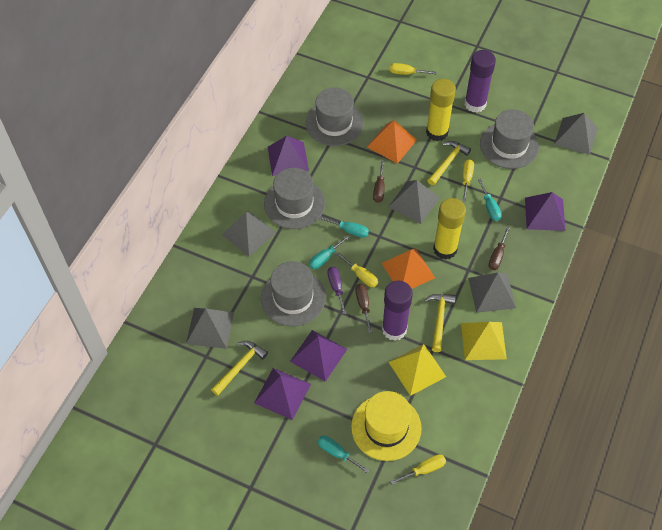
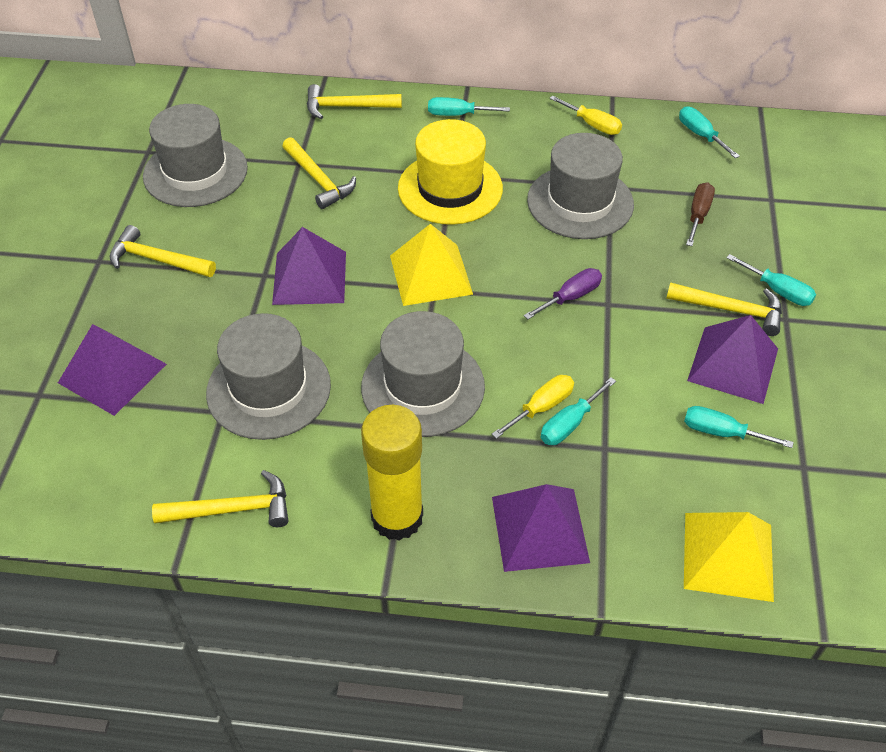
brown screwdriver: [356,284,372,333] [373,160,385,203] [489,227,510,270] = 3 -> [686,182,715,246] = 1
grey pyramid: [186,308,234,349] [222,211,276,256] [388,180,440,224] [468,273,516,313] [554,113,598,155] = 5 -> none = 0
orange pyramid: [367,120,417,164] [382,248,435,289] = 2 -> none = 0
purple glue stick: [382,281,413,341] [465,50,496,113] = 2 -> none = 0
turquoise screwdriver: [309,235,350,269] [318,435,369,473] [319,216,369,238] [478,179,502,221] = 4 -> [428,97,510,116] [541,377,616,445] [679,106,740,158] [684,406,794,448] [726,254,816,306] = 5
yellow glue stick: [426,79,456,141] [433,198,466,260] = 2 -> [361,405,423,541] = 1
yellow hammer: [211,341,268,396] [424,294,456,352] [427,141,471,186] = 3 -> [110,225,216,277] [152,470,288,527] [282,137,356,209] [307,84,402,119] [666,282,782,336] = 5
yellow screwdriver: [336,252,378,287] [390,63,436,75] [390,454,446,485] [462,159,474,202] = 4 -> [492,375,574,439] [549,95,622,135] = 2

